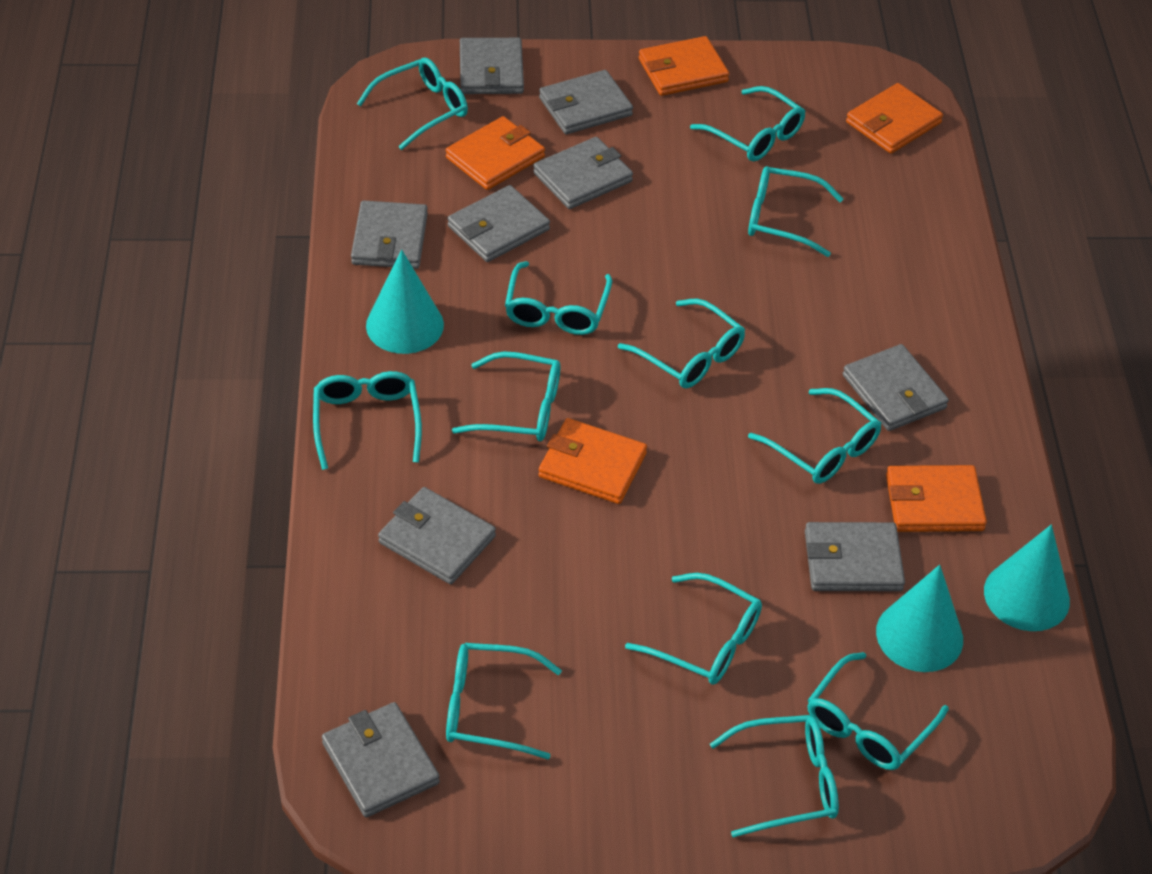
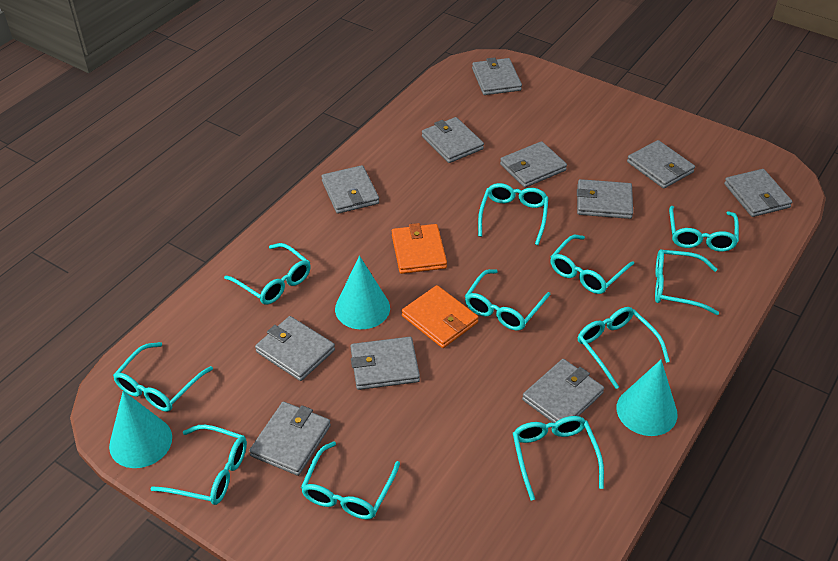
grey wallet: [322,702,440,817] [351,200,428,269] [378,487,496,584] [447,185,550,262] [460,38,524,94] [533,137,633,209] [539,70,633,134] [805,522,905,591] [843,344,949,431] = 9 -> [249,402,331,476] [255,316,335,381] [321,165,379,214] [351,337,420,390] [422,117,484,163] [472,57,522,95] [500,141,567,188] [522,359,604,423] [577,179,633,219] [627,140,695,189] [724,169,792,217] = 11
orange wallet: [446,116,545,190] [538,418,647,504] [639,36,729,96] [846,83,943,154] [886,465,987,532] = 5 -> [392,223,447,274] [402,285,479,348] = 2
turquoise glasses: [313,371,422,470] [357,57,468,150] [446,643,562,760] [452,351,560,441] [505,261,612,335] [618,299,745,388] [625,573,762,685] [690,86,805,161] [710,715,839,838] [748,166,843,257] [748,388,882,484] [807,652,949,770] = 12 -> [113,342,213,412] [150,425,247,505] [224,243,311,305] [301,441,400,519] [465,269,551,331] [478,183,549,245] [513,416,604,501] [550,235,634,294] [578,307,670,389] [655,250,719,315] [669,206,739,252] = 11

